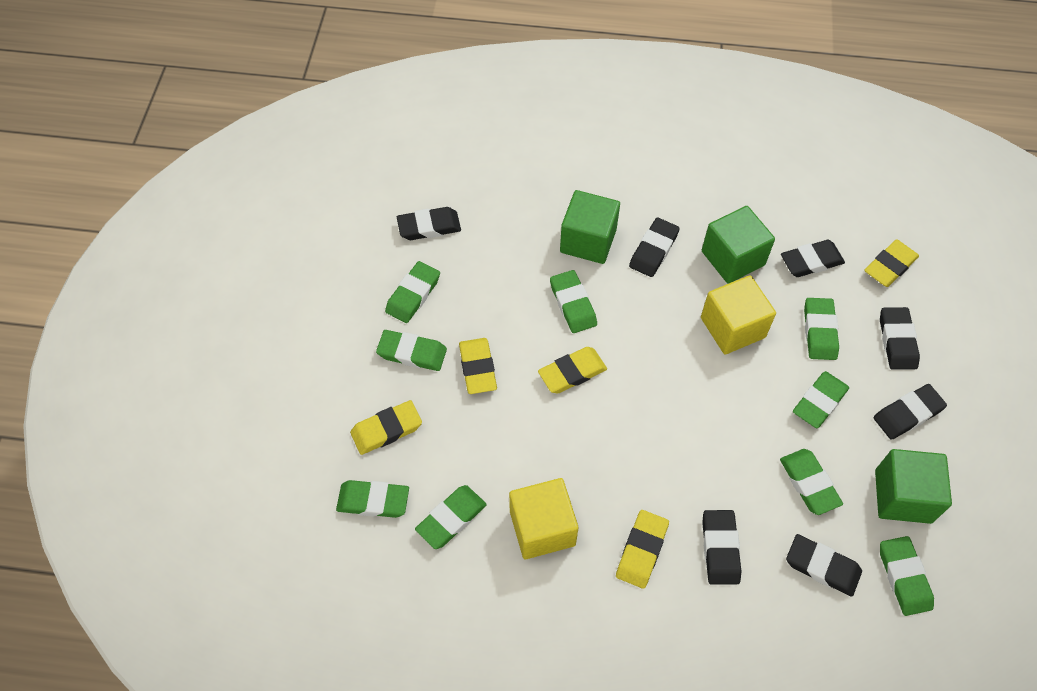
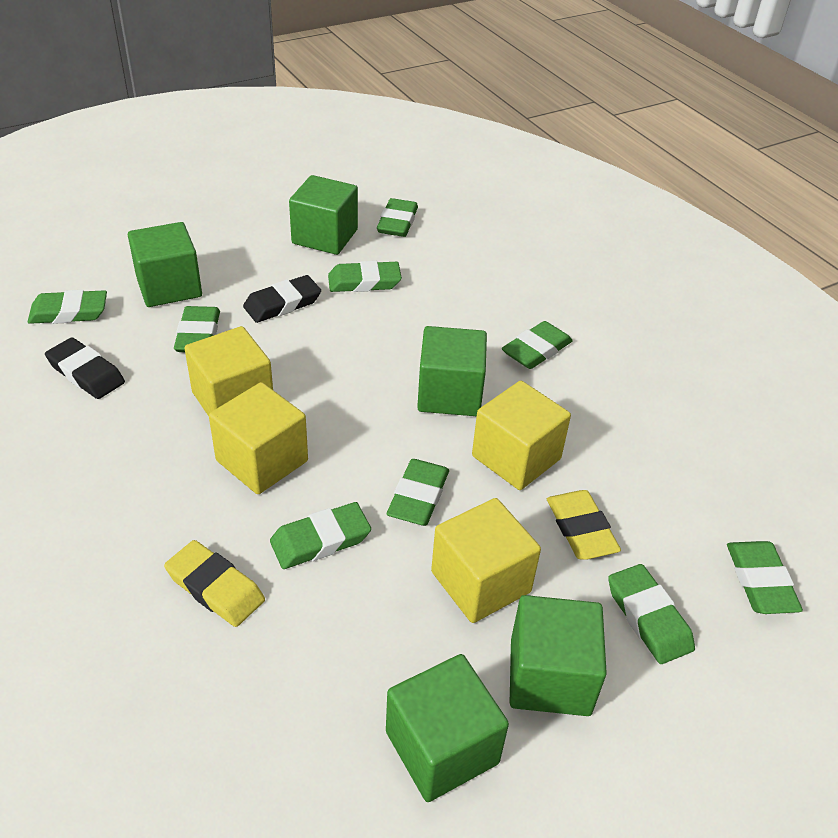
black eraser: [397,207,461,240] [629,218,680,277] [702,510,741,585] [781,240,845,277] [786,534,862,597] [873,384,947,440] [880,307,920,370] = 7 -> [45,338,125,399] [243,275,321,323] = 2
green cube: [560,190,620,264] [702,206,775,284] [875,449,952,524] = 3 -> [128,222,202,307] [289,175,358,255] [386,654,509,802] [417,326,487,416] [510,595,607,716] = 5
yellow cube: [509,478,578,559] [701,275,776,354] = 2 -> [184,326,273,416] [209,382,308,494] [431,498,541,623] [472,381,571,490] = 4
yellow eraser: [350,400,422,455] [459,338,497,394] [538,347,607,394] [616,510,669,589] [864,240,919,287] = 5 -> [164,540,265,627] [547,490,621,560] = 2

